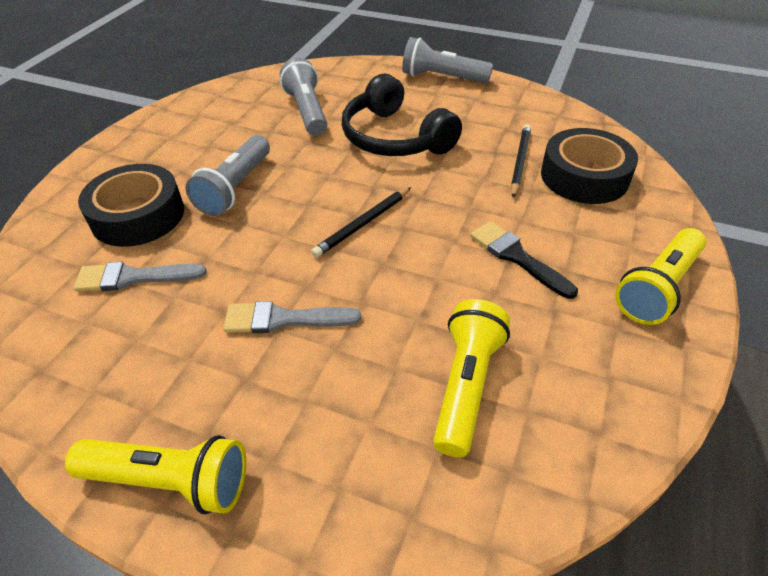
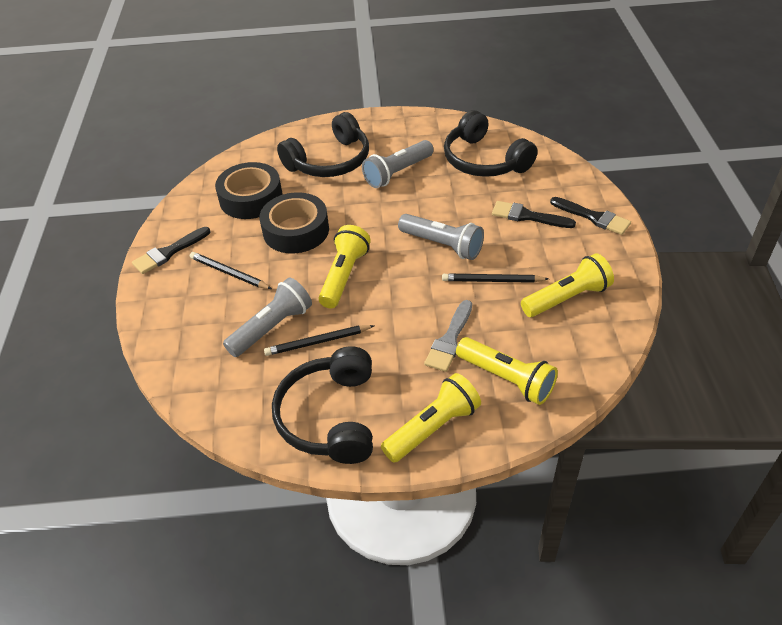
black brush: [470,221,578,299] = 1 -> [132,227,210,274] [492,201,576,228] [550,197,631,235] = 3
black headphones: [342,74,462,156] = 1 -> [272,346,373,464] [277,112,369,177] [444,110,538,177] = 3
black pencil: [311,187,411,258] [511,124,531,198] = 2 -> [190,252,272,289] [264,325,375,356] [442,273,548,283] = 3
grey brush: [74,262,207,292] [223,301,361,333] = 2 -> [424,300,472,372] = 1
yellow flashlight: [65,435,246,514] [433,299,510,457] [615,228,706,325] = 3 -> [319,225,371,308] [381,373,481,463] [456,337,558,405] [521,253,614,317] = 4

